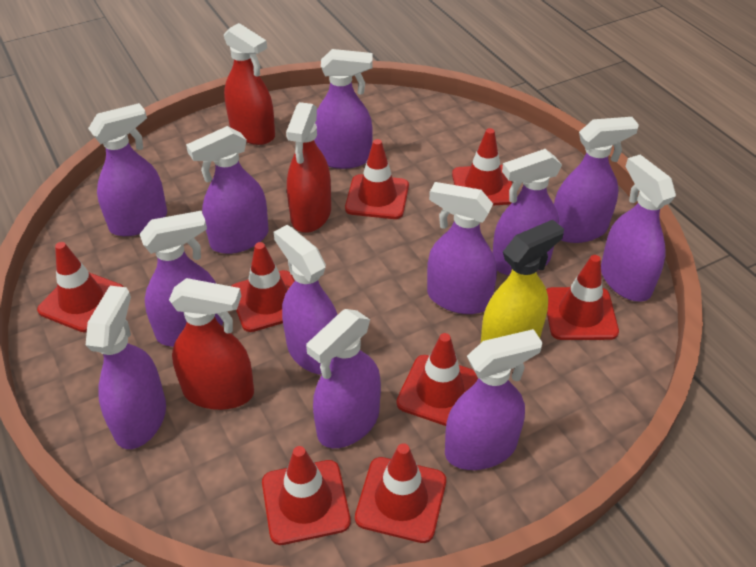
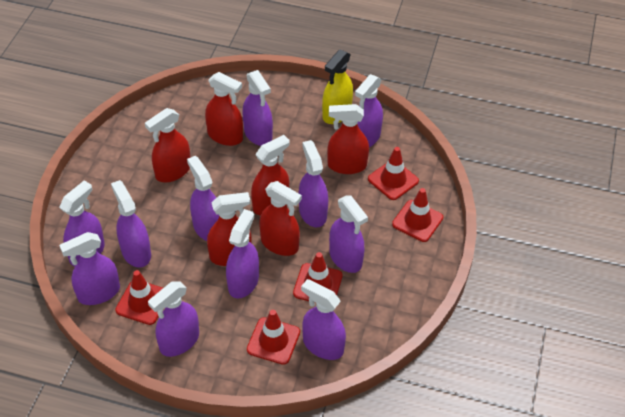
purple spray bottle: [86,286,166,449] [88,103,167,236] [140,211,223,347] [186,126,269,254] [274,225,338,375] [306,309,381,448] [314,49,373,169] [427,182,497,314] [445,329,543,470] [492,149,562,275] [554,117,639,243] [601,155,676,302] = 12 -> [59,181,105,267] [59,232,120,305] [111,180,151,268] [148,281,199,357] [187,156,219,241] [226,209,259,298] [242,70,273,146] [299,140,328,227] [301,279,346,360] [329,195,368,273] [355,74,383,147] = 11
red spray bottle: [169,278,254,410] [224,23,275,145] [286,102,331,233] = 3 -> [145,108,190,182] [205,72,243,146] [207,192,252,266] [251,135,290,215] [259,181,302,256] [327,104,369,174] = 6
red traffic cone: [37,242,123,332] [232,242,295,332] [262,446,351,545] [345,139,409,219] [355,443,446,543] [396,333,478,426] [452,128,512,205] [546,255,619,340] = 8 -> [115,270,163,325] [247,310,300,365] [293,252,343,301] [368,147,419,200] [392,188,443,242] = 5

